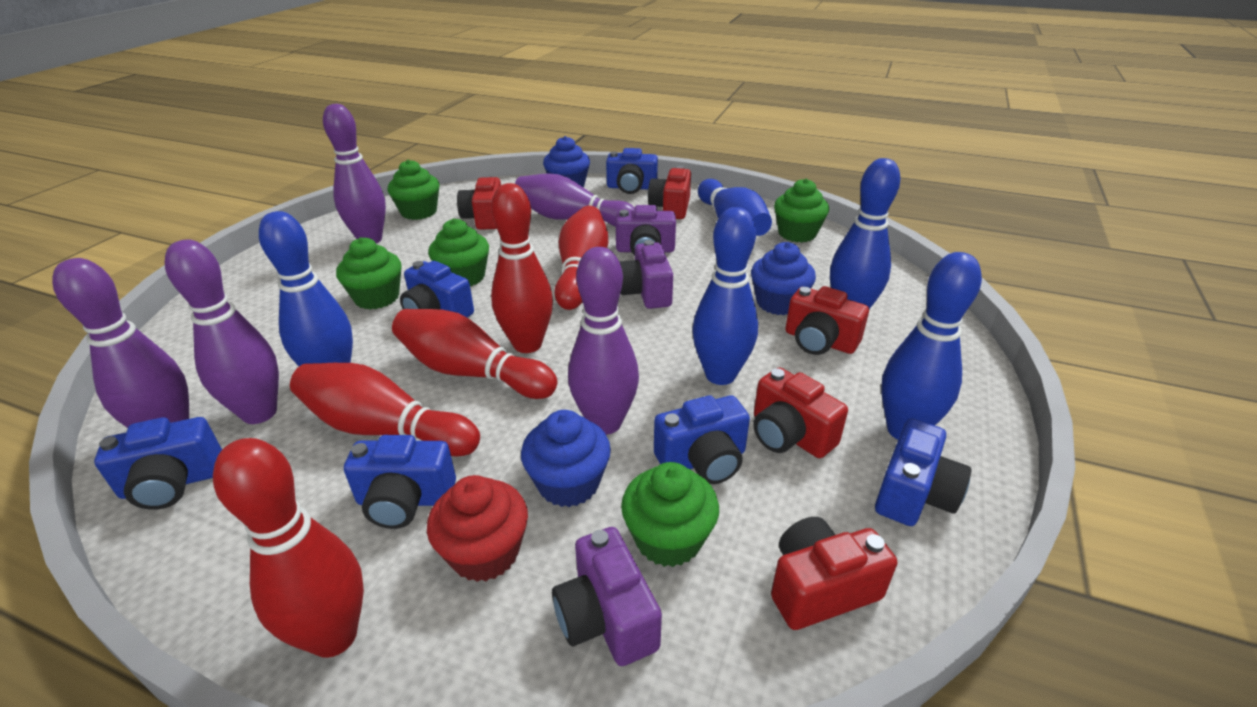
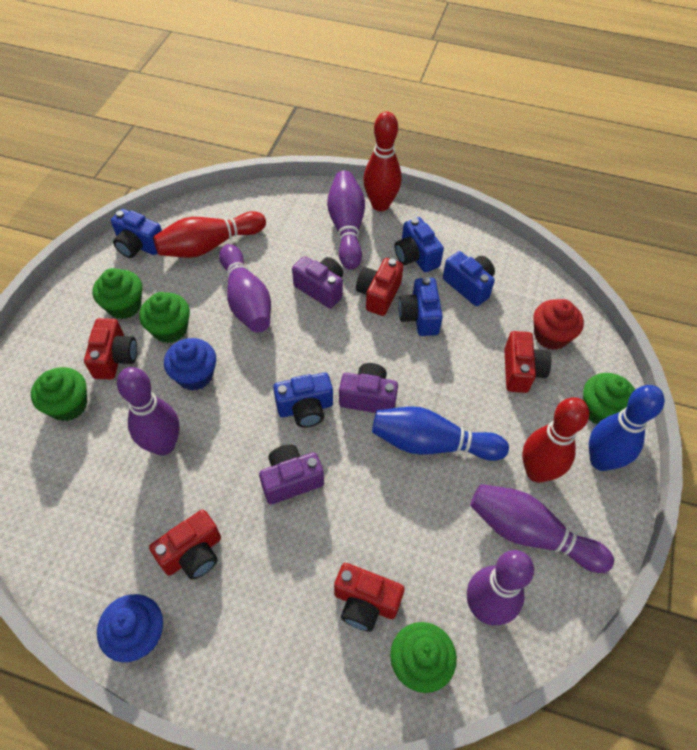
blue bowling pin: [259,211,353,366] [693,207,758,385] [698,179,772,236] [830,158,900,309] [881,252,982,439] = 5 -> [372,406,509,461] [589,385,665,471] = 2
blue camera: [94,417,222,510] [344,435,456,529] [400,261,474,317] [606,148,658,194] [654,395,750,484] [875,418,971,526] = 6 -> [111,209,162,258] [273,373,333,427] [395,217,444,272] [398,277,443,336] [443,251,495,306] = 5
blue cupcake: [521,410,611,507] [543,136,590,187] [751,242,816,315] = 3 -> [97,594,163,662] [164,338,216,391] = 2
red bowling pin: [213,438,364,658] [290,363,480,456] [392,309,558,399] [491,183,553,353] [554,206,608,310] = 5 -> [153,211,266,258] [363,111,401,211] [522,397,589,483] = 3

